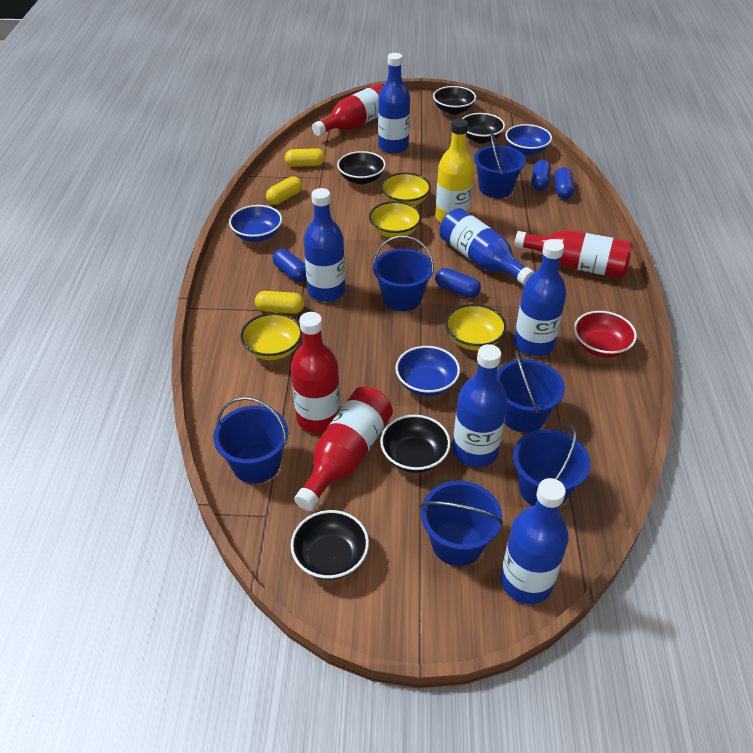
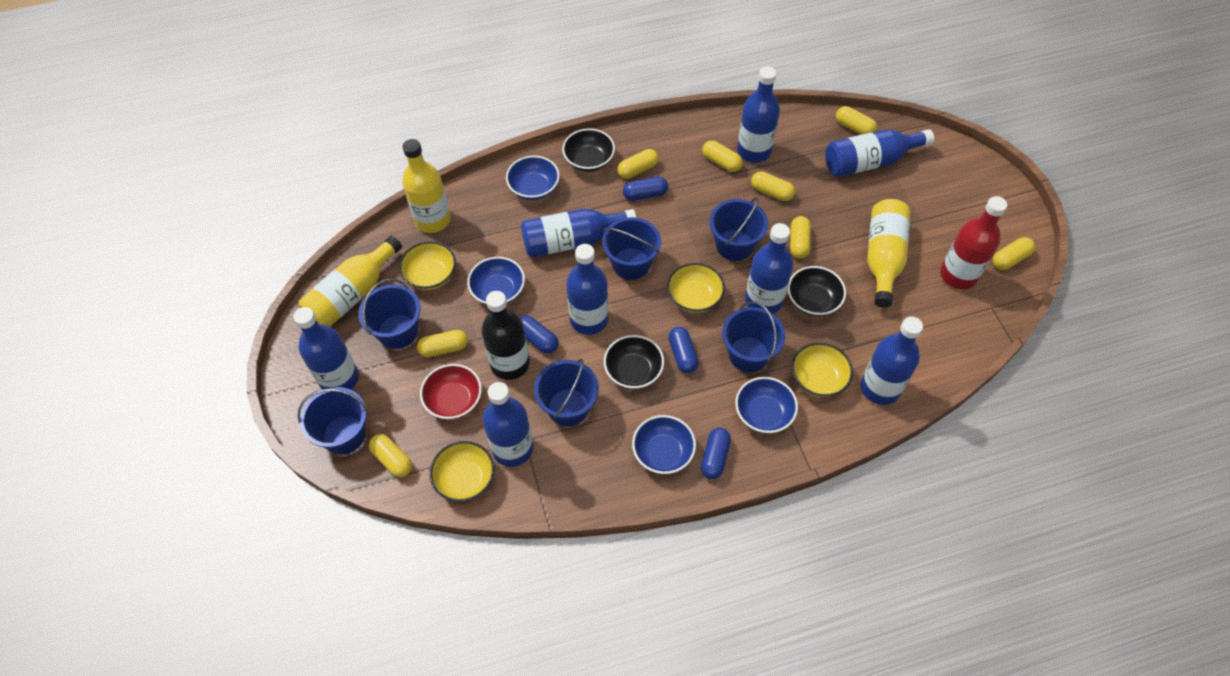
black bottle: none = 0 -> [481,291,530,380] = 1
black bowl: [291,510,369,580] [337,151,386,185] [380,415,451,473] [433,86,476,115] [462,113,505,143] = 5 -> [562,128,615,172] [604,335,664,389] [788,266,846,316] = 3
blue bottle: [304,188,345,302] [378,53,410,153] [439,208,534,285] [453,344,508,467] [501,478,569,604] [514,239,566,356] = 6 -> [293,307,359,390] [483,382,533,467] [521,209,636,258] [566,244,608,335] [737,67,780,163] [745,223,793,314] [825,129,934,177] [861,317,923,405] = 8
blue bowl: [229,205,282,242] [395,346,460,396] [505,124,552,156] = 3 -> [467,257,525,305] [506,156,560,200] [632,415,696,474] [735,377,798,433] = 4
red bottle: [291,312,340,433] [294,387,393,511] [312,84,383,136] [514,230,633,278] = 4 -> [940,196,1007,289] = 1
yellow bottle: [435,119,474,222] = 1 -> [298,236,402,327] [402,139,451,233] [867,199,910,308] = 3
yellow capsule: [255,291,305,314] [266,176,302,205] [285,148,325,167] = 3 -> [369,434,412,477] [417,330,468,357] [617,149,659,179] [702,140,743,172] [751,171,795,201] [790,216,811,259] [836,106,877,135] [993,237,1035,270] = 8

